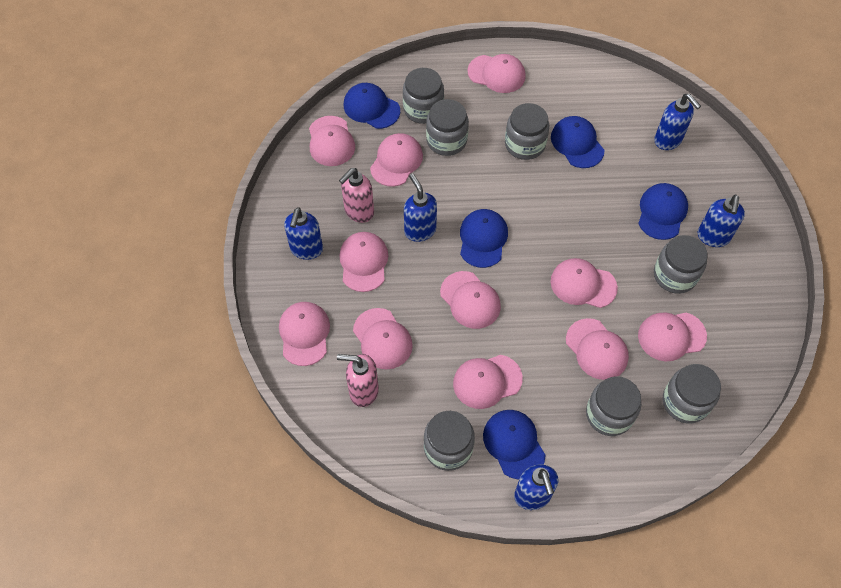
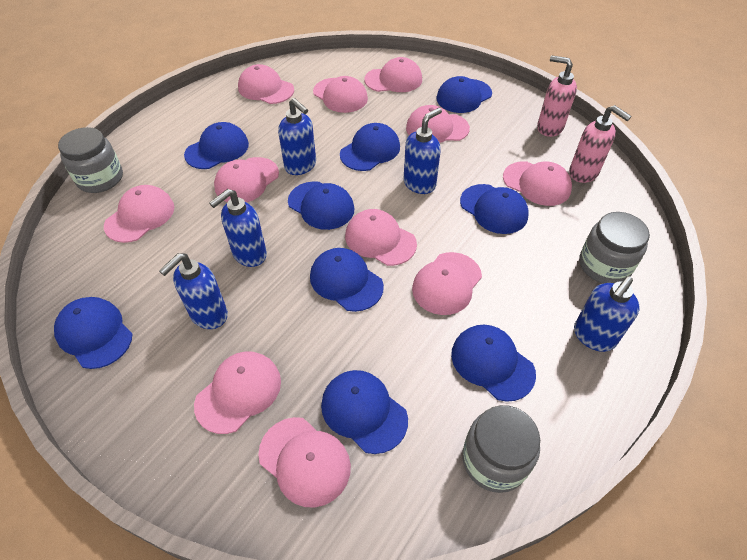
blue cap: [344,83,400,129] [460,209,508,268] [483,410,546,480] [551,116,604,168] [638,183,688,240] = 5 -> [54,297,132,369] [184,122,249,169] [288,181,354,230] [310,248,384,312] [321,370,408,454] [340,123,400,171] [436,76,492,113] [451,325,536,402] [460,184,529,234] = 9
grey jar: [403,68,444,124] [424,411,475,471] [426,99,469,156] [505,103,549,160] [586,376,641,436] [654,235,707,294] [663,364,721,424] = 7 -> [58,127,123,193] [462,405,540,493] [580,212,650,284] = 3

